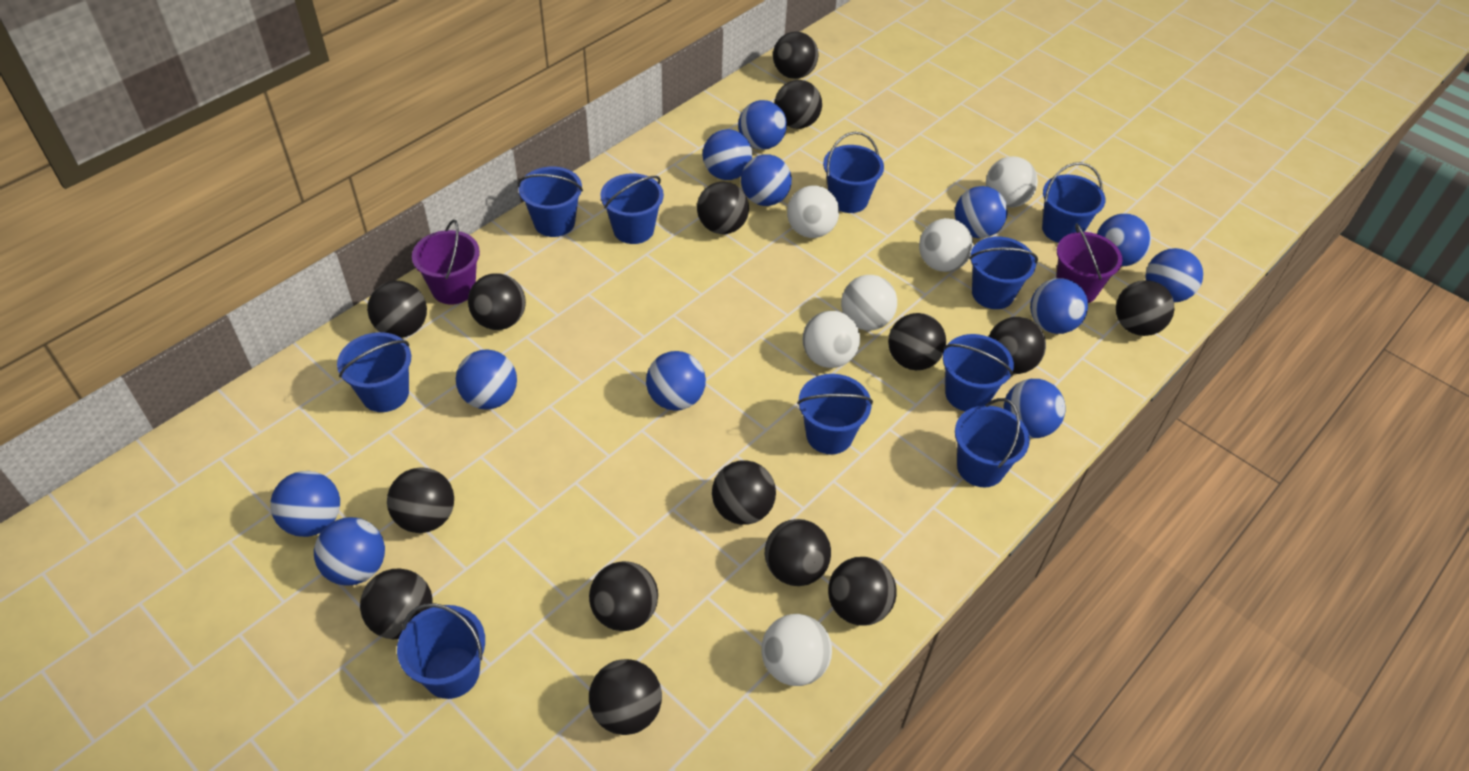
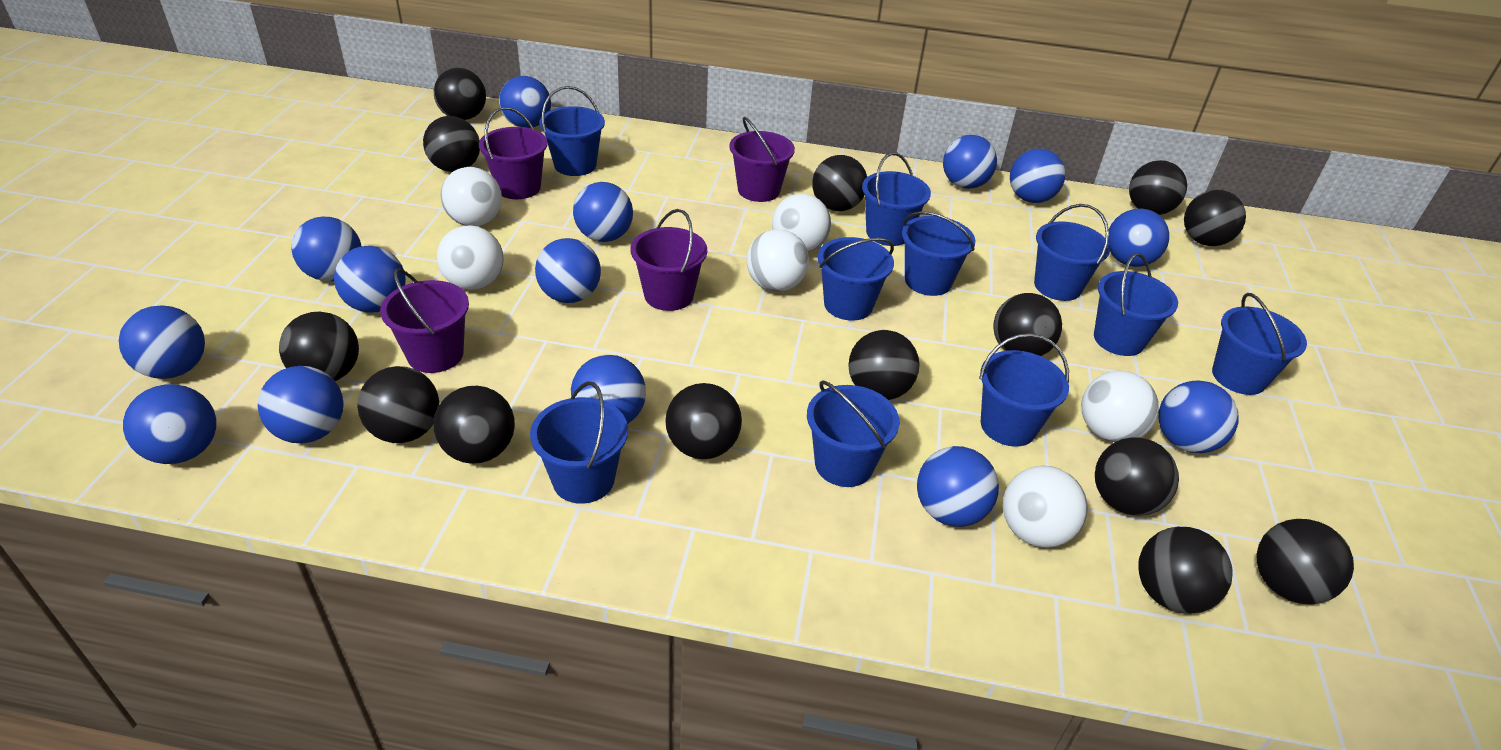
black ball: [360,568,433,639] [367,281,427,338] [387,467,454,533] [468,273,526,330] [589,561,658,631] [589,659,662,735] [697,182,749,234] [712,460,776,525] [765,519,831,586] [773,31,818,79] [775,80,822,129] [828,557,897,626] [888,313,946,370] [989,317,1046,374] [1116,280,1174,336] = 15 -> [279,312,359,381] [357,366,439,443] [423,116,480,172] [433,386,515,464] [434,68,486,120] [665,383,742,459] [812,155,867,211] [848,330,920,400] [993,293,1062,356] [1095,437,1179,516] [1129,160,1187,215] [1138,527,1233,614] [1184,190,1246,246] [1257,519,1354,604] = 14
blue ball: [270,471,340,537] [314,517,385,586] [456,349,517,410] [646,351,706,411] [703,129,752,180] [738,100,787,150] [741,154,792,206] [955,186,1008,238] [1003,379,1066,438] [1030,278,1088,334] [1097,214,1151,266] [1145,248,1203,303] = 12 -> [119,305,205,379] [123,384,216,464] [258,366,344,443] [291,217,361,281] [334,246,406,313] [499,76,551,128] [535,238,601,303] [571,355,646,424] [573,182,633,242] [917,446,999,527] [943,135,997,189] [1010,148,1065,203] [1108,209,1169,267] [1158,380,1238,453] = 14
purple bucket: [412,220,480,304] [1056,223,1123,303] = 2 -> [380,269,469,373] [479,107,548,199] [631,209,707,311] [729,116,795,202] = 4

